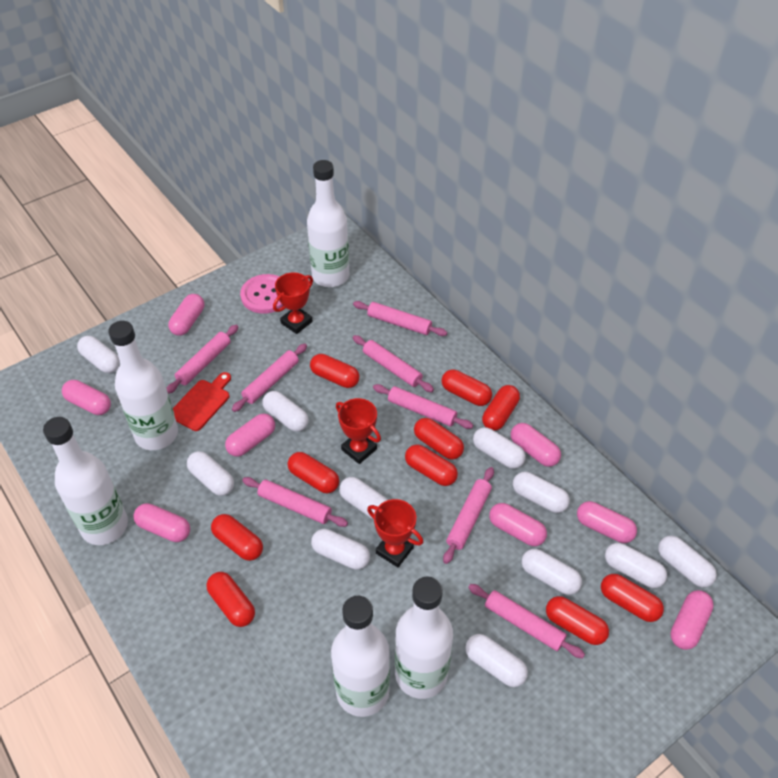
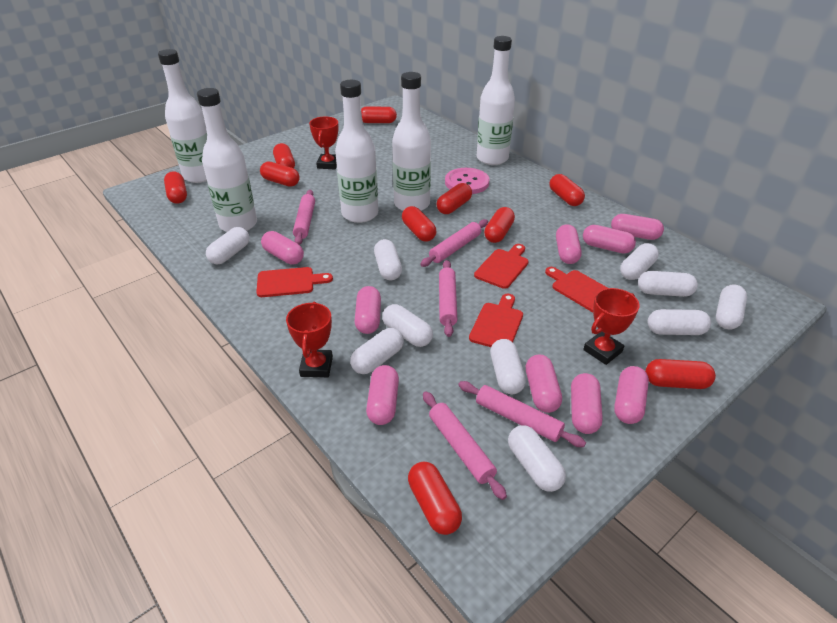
pink capsule: [62,380,111,415] [133,503,190,542] [168,294,204,336] [225,413,275,457] [489,503,547,546] [511,423,561,467] [577,501,637,543] [670,590,714,650] = 8 -> [261,231,304,265] [354,286,381,334] [366,365,399,425] [526,355,562,413] [556,224,582,264] [571,373,603,434] [583,225,636,254] [611,214,664,240] [614,366,649,424] = 9
pink rolling pin: [166,325,238,394] [232,343,307,412] [242,477,348,527] [353,301,447,336] [353,335,434,392] [373,384,473,429] [443,467,494,564] [468,584,585,658] = 8 -> [293,190,315,245] [420,219,488,267] [423,391,507,500] [439,260,457,337] [458,381,586,447] = 5
red cutting board: [173,372,231,431] = 1 -> [256,267,333,297] [469,294,523,347] [474,244,529,289] [545,267,608,312] = 4
white capsule: [77,336,120,373] [187,451,234,496] [262,391,309,432] [311,529,370,570] [339,477,388,520] [465,634,528,687] [473,427,526,469] [513,472,570,513] [522,549,582,595] [605,543,667,588] [658,536,717,587] = 11 -> [206,227,250,264] [350,328,404,374] [374,239,402,280] [382,304,433,347] [490,339,526,394] [508,425,566,492] [620,243,659,280] [638,271,698,297] [648,309,711,335] [716,284,747,329] = 10

